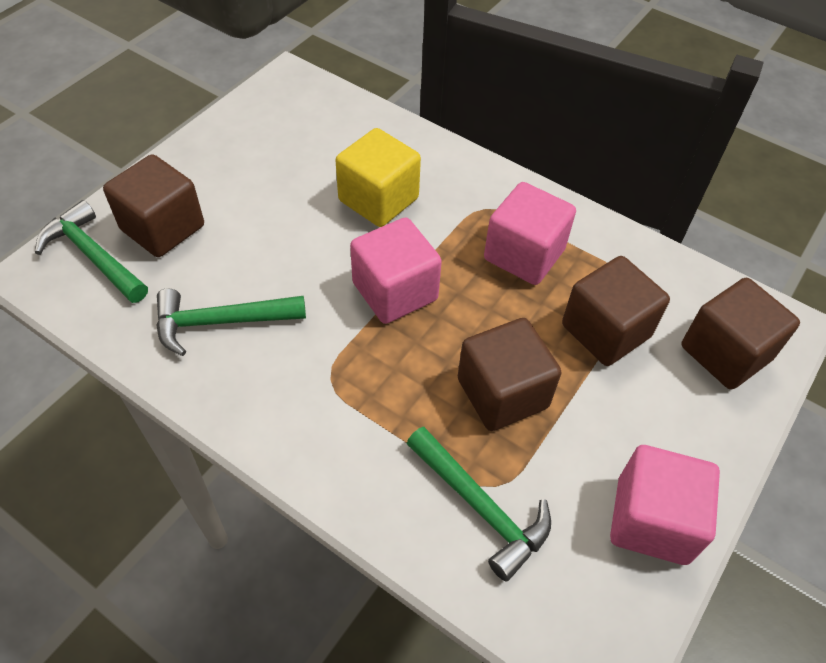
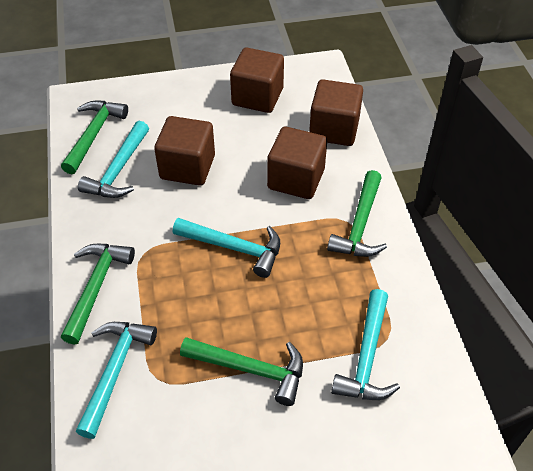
green hammer: [35,200,148,303] [156,289,306,356] [406,427,551,582] = 3 -> [61,101,128,174] [61,244,135,345] [180,337,303,406] [327,170,387,257] = 4
pink cube: [350,217,442,324] [484,182,576,285] [610,445,720,565] = 3 -> none = 0
turquoise hammer: none = 0 -> [76,322,157,439] [78,121,149,198] [173,218,280,278] [331,289,400,400] = 4
yellow cube: [336,128,421,227] = 1 -> none = 0

